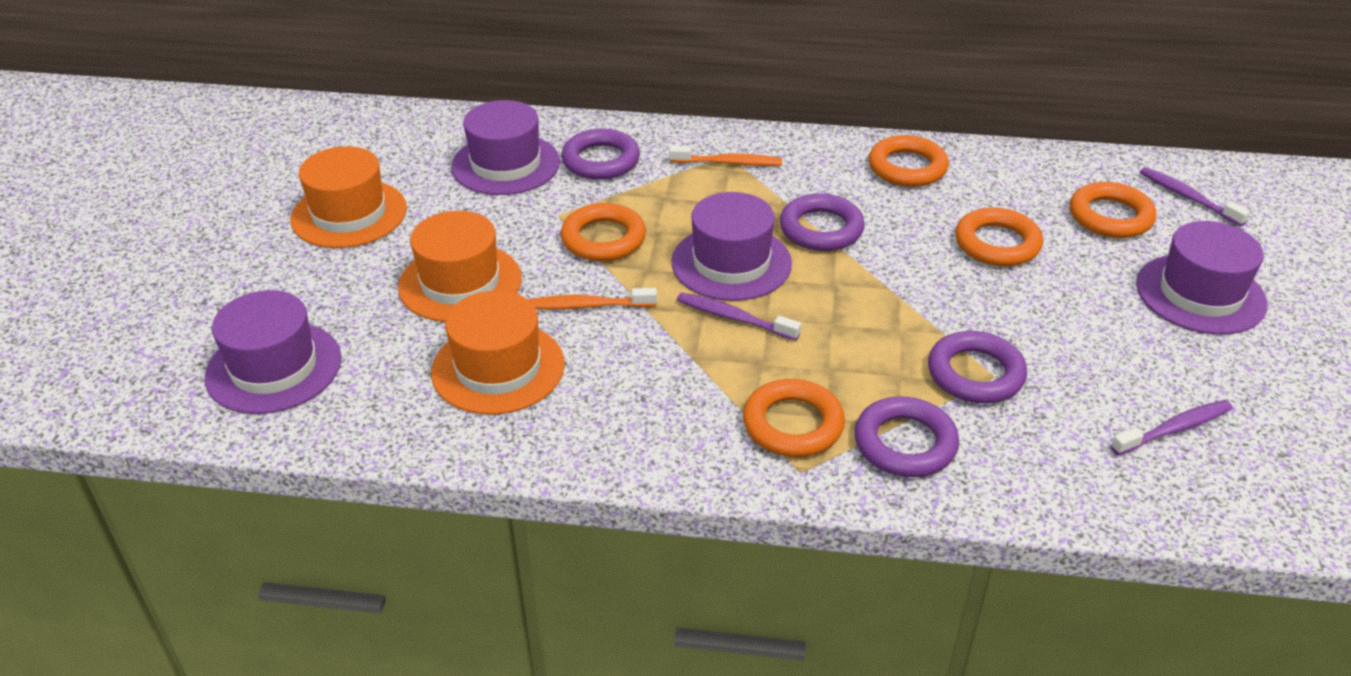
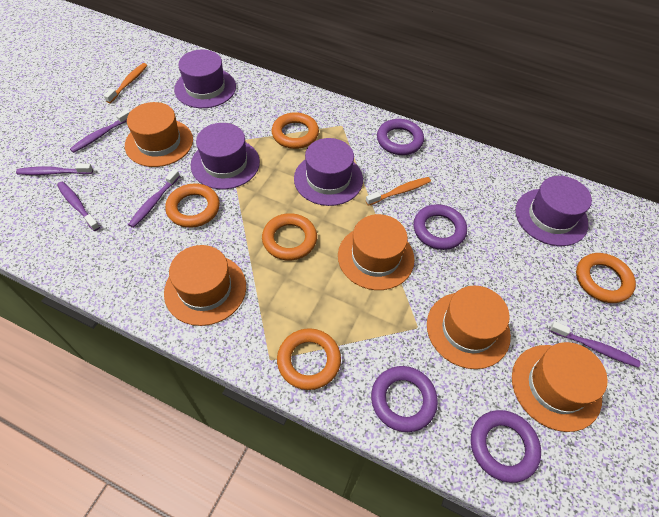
orange hat: [290,146,407,248] [398,211,522,322] [431,290,565,415] = 3 -> [125,102,193,167] [164,245,246,326] [338,214,415,290] [427,286,511,369] [512,342,608,432] = 5
purple toothbrush: [677,292,801,341] [1111,400,1233,456] [1140,167,1250,226] = 3 -> [16,164,93,175] [57,182,100,231] [70,109,130,153] [128,169,180,228] [549,321,641,368] = 5

